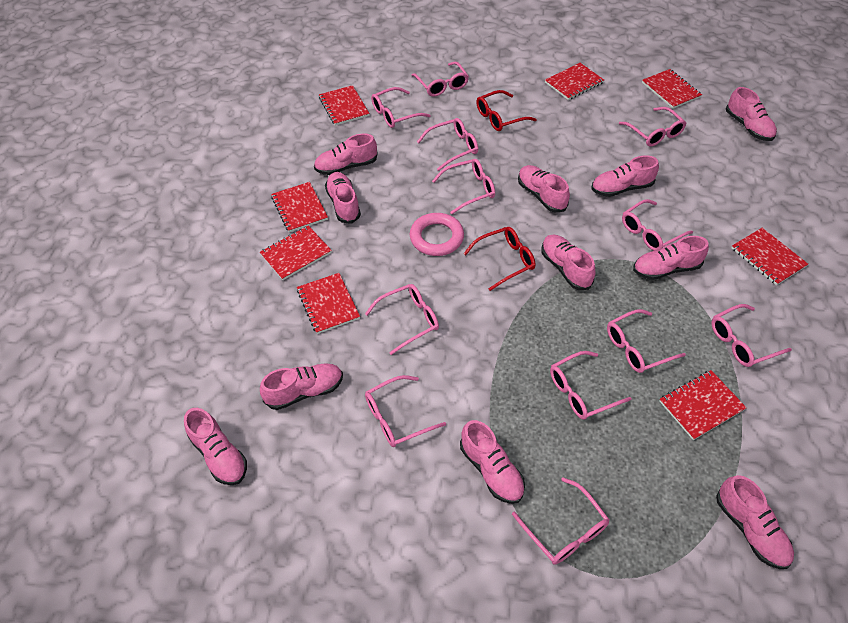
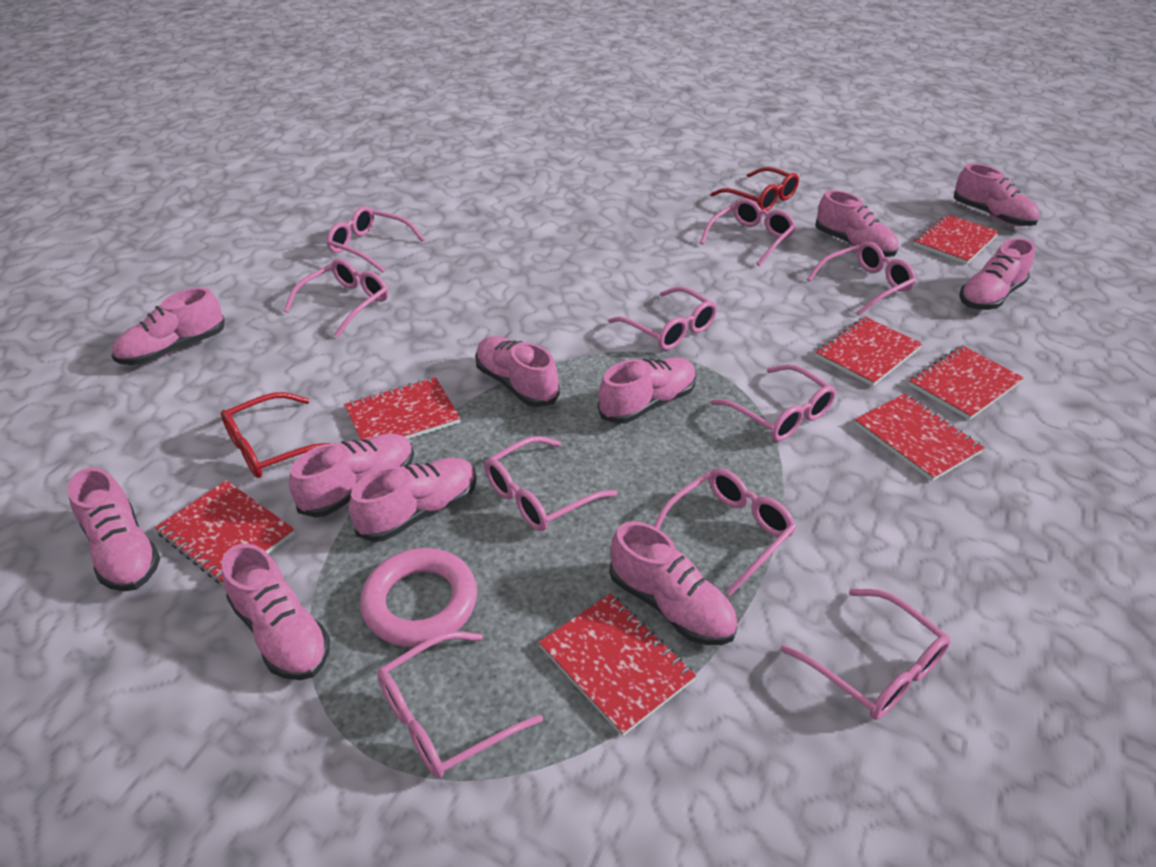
pink glasses: [365,284,439,355] [365,375,446,447] [371,87,431,128] [412,62,469,97] [417,118,478,171] [432,159,495,214] [512,477,610,564] [550,351,632,420] [607,309,686,373] [619,107,686,146] [622,199,693,251] [711,304,792,367] = 12 -> [284,258,388,337] [327,206,425,273] [377,631,543,778] [485,436,617,531] [608,287,717,350] [654,468,796,596] [700,198,796,266] [711,364,836,441] [781,589,950,720] [807,241,916,315] = 10
red notebook: [260,225,332,280] [271,182,328,232] [297,273,360,334] [319,85,369,126] [545,63,604,100] [642,69,702,109] [659,370,747,440] [732,228,808,285] = 8 -> [155,480,295,585] [344,377,461,441] [539,593,696,736] [815,317,922,386] [854,393,985,481] [909,345,1024,420] [913,214,999,264] = 7

